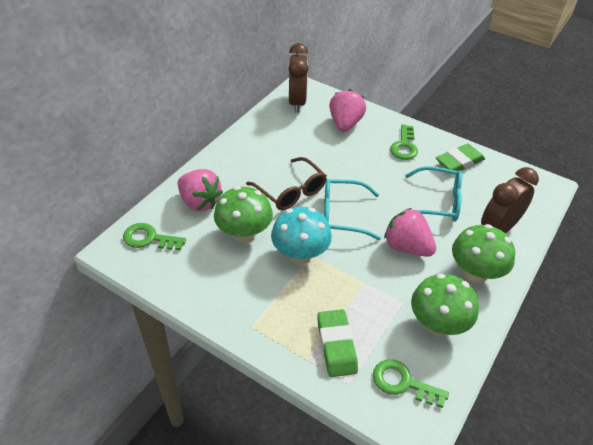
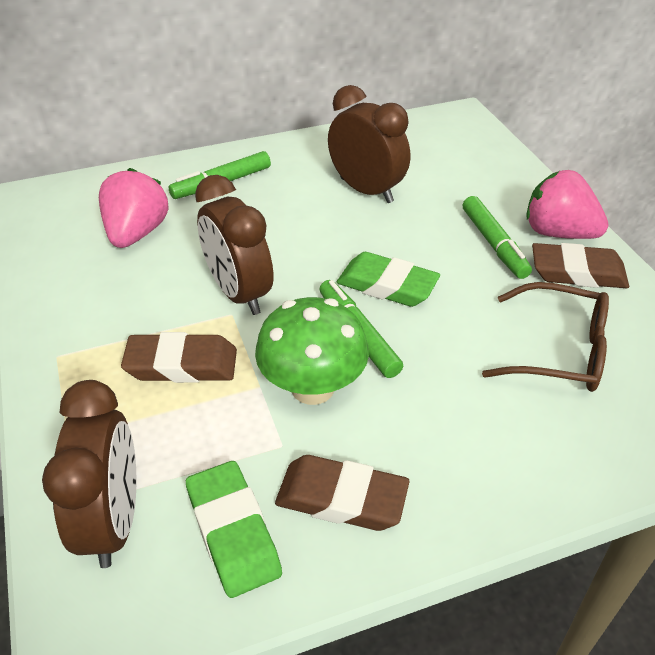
brown clock: [288,43,308,113] [481,167,539,234] = 2 -> [42,380,137,568] [195,175,274,315] [328,85,410,203] = 3
brown eraser: none = 0 -> [121,332,237,383] [275,455,409,531] [532,243,629,288] = 3
green key: [123,223,186,250] [373,359,449,408] [390,124,418,160] = 3 -> none = 0
green marker: none = 0 -> [169,151,271,199] [320,280,403,378] [463,196,532,279] = 3
green mushroom: [214,186,273,243] [411,274,479,336] [452,224,515,283] = 3 -> [255,297,369,405] = 1
pink strawberry: [178,169,223,212] [329,89,366,132] [384,208,436,257] = 3 -> [99,168,169,248] [526,170,609,239] = 2
turquoise glasses: [324,179,381,240] [405,166,462,222] = 2 -> none = 0
turquoise mushroom: [271,207,332,264] = 1 -> none = 0

